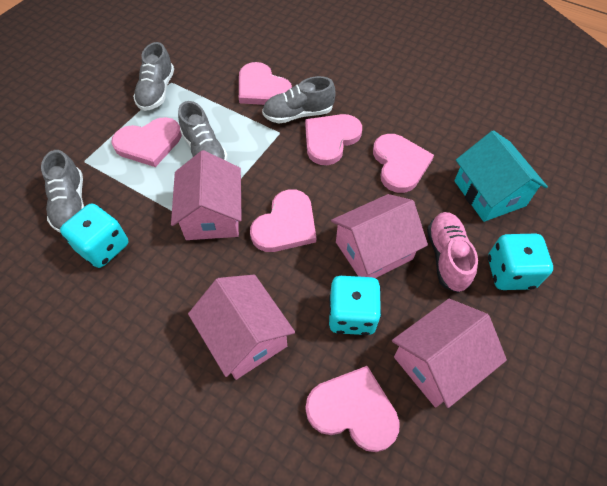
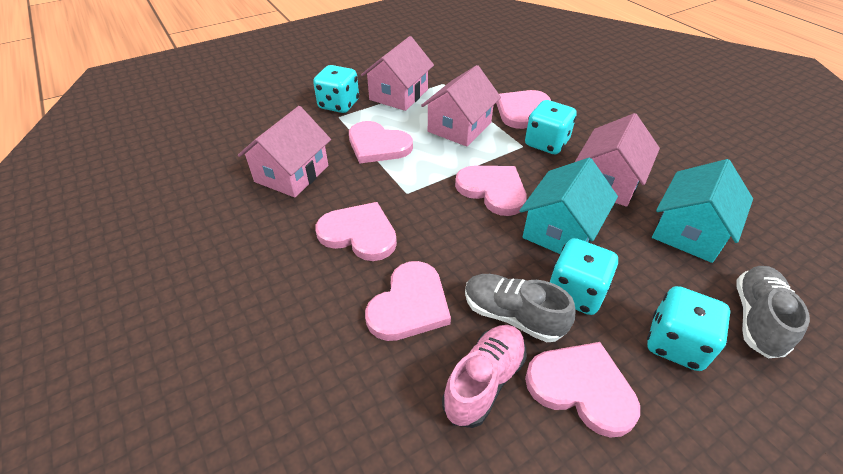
grey shoe: [41,150,84,233] [133,42,174,111] [178,101,228,161] [262,76,336,123] = 4 -> [465,274,576,342] [736,266,810,358] = 2
turquoise dice: [60,203,129,268] [329,276,382,335] [488,233,553,290] = 3 -> [313,65,359,113] [525,100,577,154] [549,238,618,315] [647,286,730,371] = 4
turquoise house: [454,130,548,222] = 1 -> [520,158,618,254] [652,159,753,263] = 2

